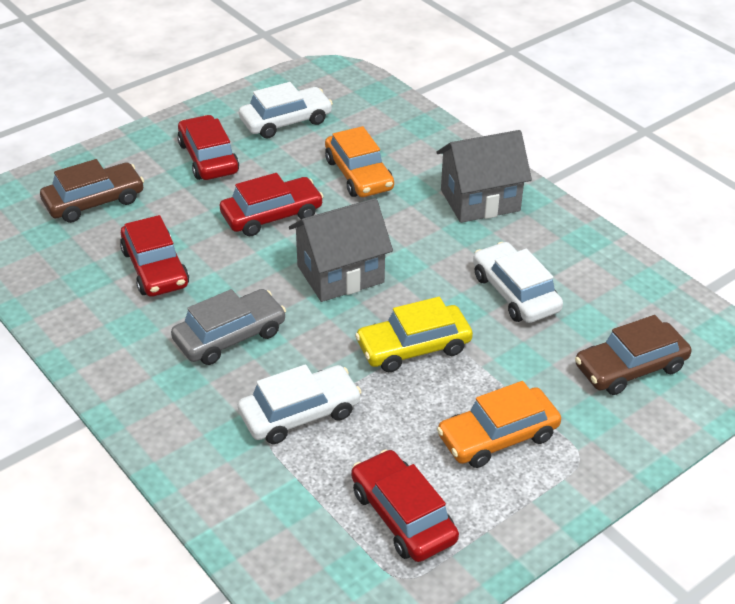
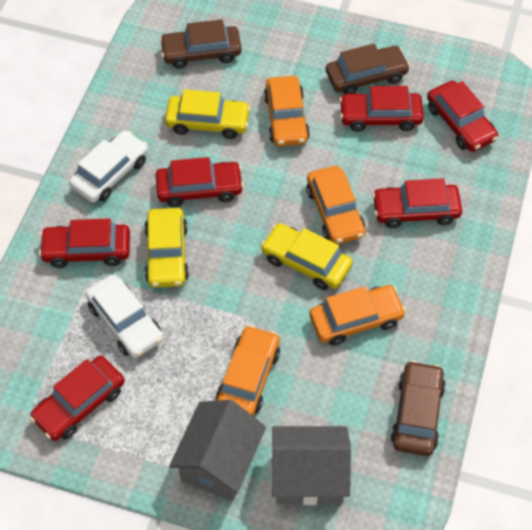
brown car: [40,159,144,223] [575,315,692,395] = 2 -> [159,19,242,69] [326,44,410,94] [390,360,446,456] = 3
grey car: [171,289,286,365] = 1 -> none = 0
orange car: [325,126,394,197] [437,381,561,468] = 2 -> [216,325,280,416] [264,76,310,146] [306,166,365,244] [309,285,406,346] = 4
red car: [120,215,189,297] [177,115,239,180] [220,173,324,236] [351,449,459,562] = 4 -> [30,356,125,441] [39,219,130,268] [156,157,244,207] [339,86,424,132] [372,178,462,228] [427,81,498,152] = 6
white car: [238,364,362,444] [239,82,333,139] [473,242,563,323] = 3 -> [69,130,148,203] [85,274,163,358] = 2
yellow car: [355,297,473,372] = 1 -> [144,208,189,288] [165,89,251,139] [261,223,353,290] = 3

